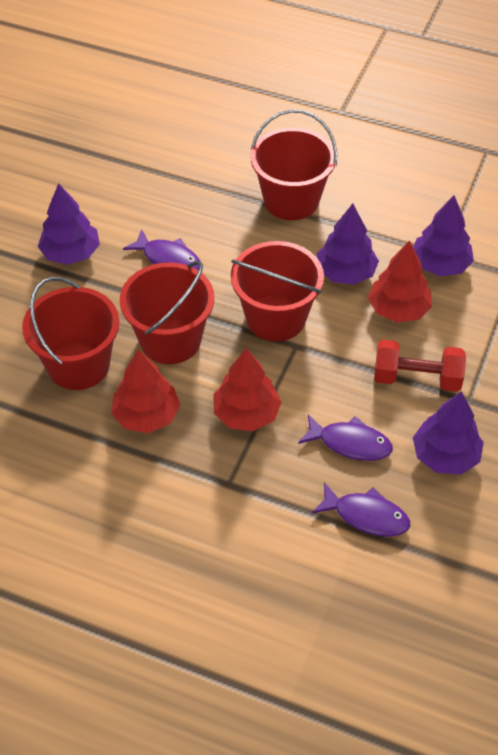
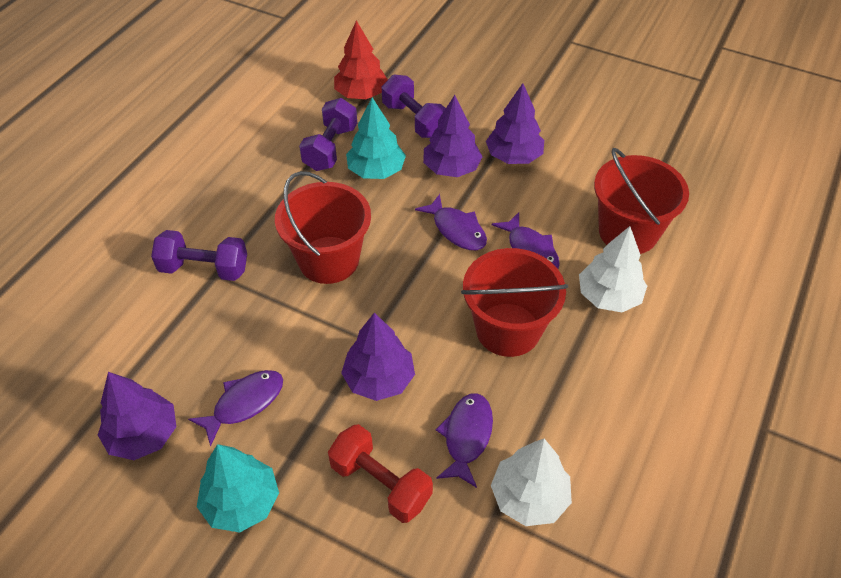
purple dumbbell: none = 0 -> [151,230,247,281] [299,98,357,171] [382,74,446,138] = 3
purple fish: [123,229,201,271] [298,414,393,461] [312,482,410,537] = 3 -> [188,370,283,446] [415,194,487,250] [436,393,493,488] [492,212,560,269] = 4
red bucket: [22,277,119,390] [120,261,215,364] [231,241,324,341] [251,110,337,220] = 4 -> [275,171,371,284] [461,248,568,357] [594,148,689,254] = 3
red tree: [111,350,180,433] [214,348,281,431] [368,240,432,323] = 3 -> [334,20,388,99] = 1
turquoise tree: none = 0 -> [197,444,279,532] [346,98,406,179] = 2
white tree: none = 0 -> [491,439,572,526] [579,226,647,312] = 2

